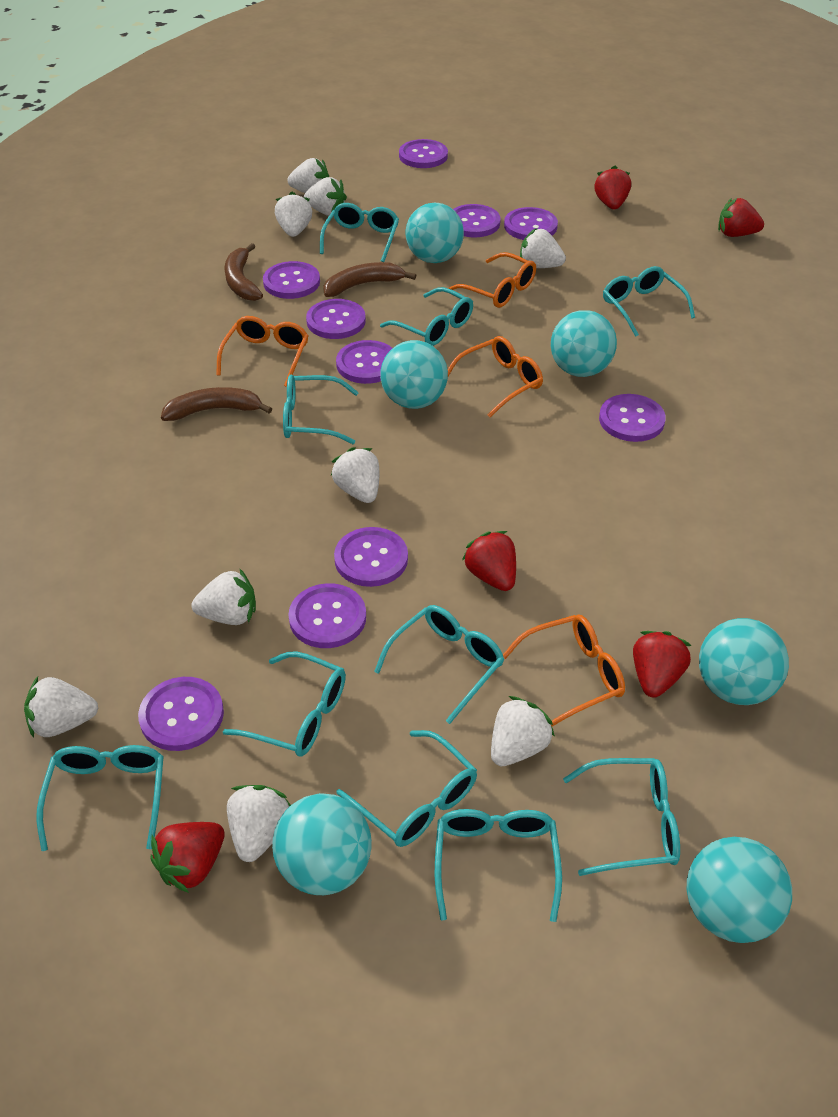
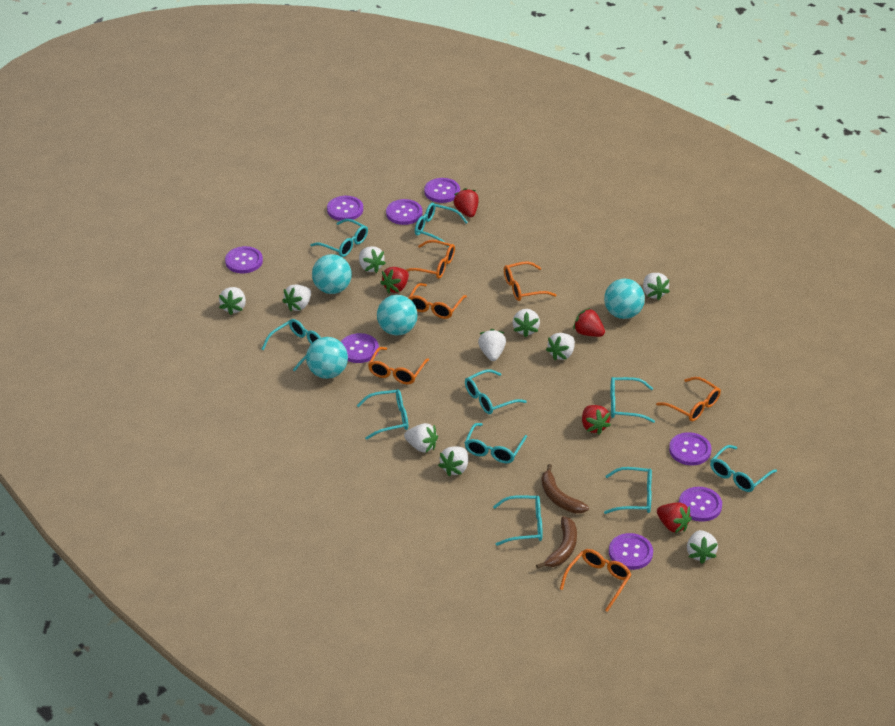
brown banana: [161,387,272,421] [224,243,263,301] [323,262,416,297] = 3 -> [536,516,577,569] [541,464,589,513] = 2
orange glasses: [216,316,309,387] [448,252,536,308] [448,336,543,417] [503,615,625,726] = 4 -> [368,347,429,384] [406,240,455,279] [408,283,467,319] [504,261,557,301] [560,549,631,612] [656,377,721,422] = 6
purple button: [138,677,224,751] [263,261,320,299] [288,583,366,648] [306,299,366,339] [334,527,408,587] [336,340,392,384] [399,139,448,168] [453,204,501,237] [504,207,558,240] [599,394,666,442] = 10 -> [225,246,263,273] [327,196,363,221] [341,333,379,363] [386,199,422,225] [424,178,460,203] [609,533,653,570] [669,432,711,465] [679,487,722,522] = 8
turquoise ball: [272,793,372,895] [380,340,448,409] [406,203,464,263] [551,310,617,377] [687,837,792,943] [699,618,789,705] = 6 -> [306,337,348,379] [312,254,352,294] [377,295,417,335] [604,278,645,319] = 4
white strawberry: [24,677,98,738] [192,569,256,625] [227,785,291,862] [275,192,312,237] [287,158,329,193] [304,177,347,216] [331,447,379,503] [491,696,555,766] [520,228,566,268] = 9 -> [219,287,246,315] [282,285,311,311] [359,246,386,273] [404,423,438,453] [438,446,468,476] [478,329,506,361] [513,309,540,337] [546,333,575,360] [643,273,670,300] [687,530,718,563] = 10

